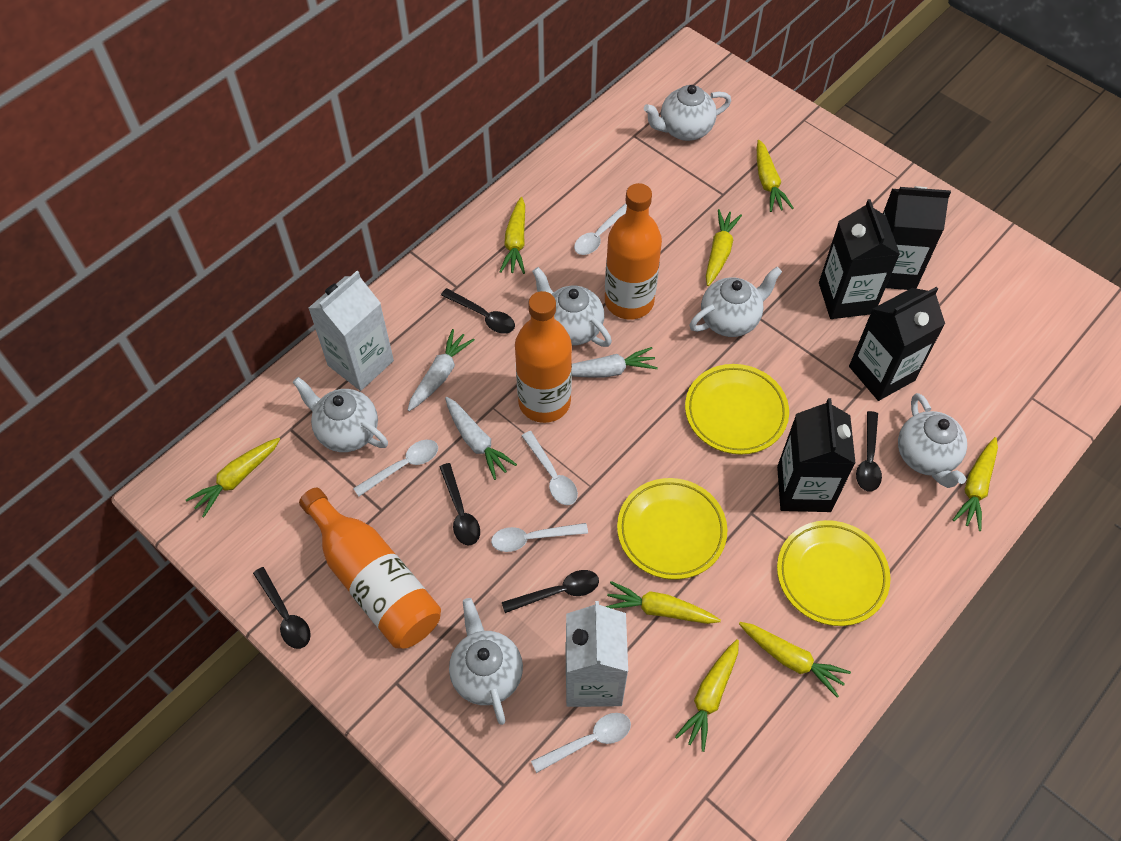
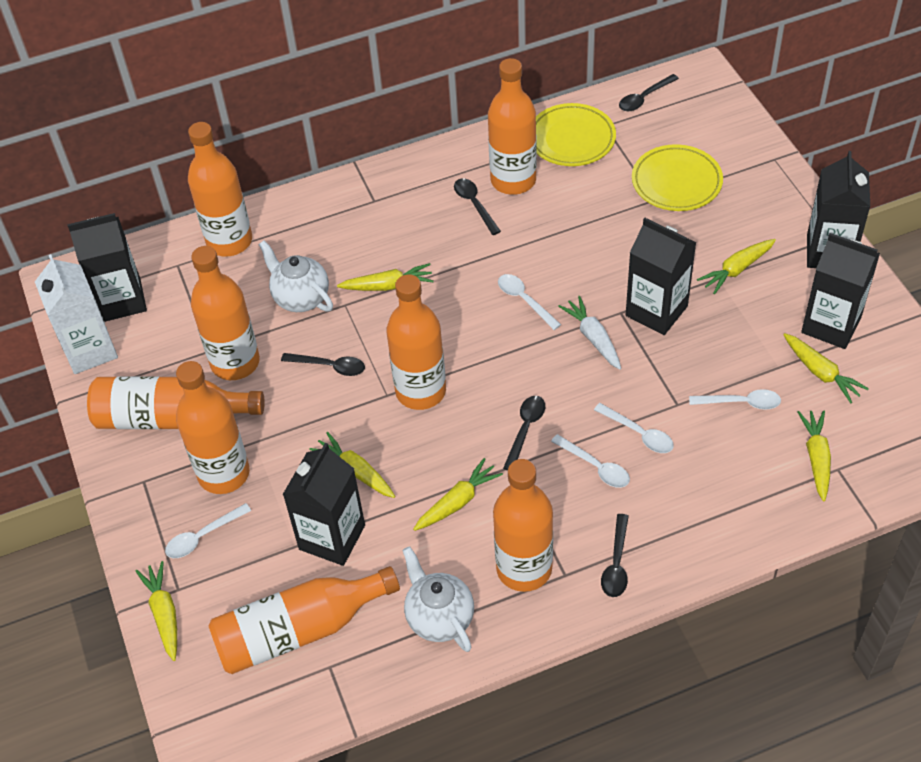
black carton: [777,398,856,512] [819,199,900,319] [849,287,945,401] [883,186,951,290] = 4 -> [67,213,147,322] [283,443,365,566] [626,218,696,335] [801,233,880,349] [807,151,870,268] = 5
orange bottle: [299,488,441,649] [515,291,572,423] [605,183,662,320] = 3 -> [87,376,265,429] [176,361,250,494] [188,122,252,257] [191,246,260,380] [208,566,400,674] [386,274,446,410] [488,58,537,195] [493,459,553,592] = 8
white carrot: [408,329,475,411] [445,397,517,480] [572,347,658,378] = 3 -> [558,296,621,370] = 1
white carton: [308,271,394,391] [566,601,628,707] = 2 -> [35,254,118,374] = 1
white teapot: [293,377,388,452] [449,598,523,725] [532,267,612,347] [644,85,731,141] [690,267,782,337] [898,393,967,488] = 6 -> [258,241,333,312] [403,547,474,652] = 2
yellow carrot: [186,438,280,517] [500,197,525,274] [605,581,721,624] [675,639,739,752] [706,209,742,286] [739,622,851,698] [757,140,793,212] [953,437,998,531] = 8 -> [136,561,177,661] [309,432,395,498] [337,263,434,291] [413,458,503,531] [697,239,776,295] [783,333,869,404] [798,410,831,502] = 7
yellow plate: [617,478,727,580] [685,364,789,455] [777,520,890,626] = 3 -> [536,103,616,166] [632,144,723,211] = 2

